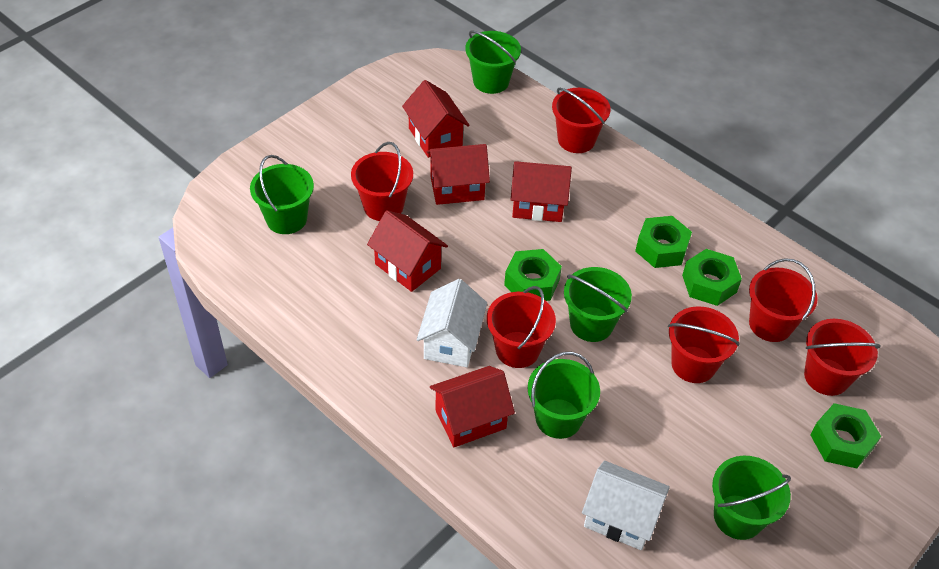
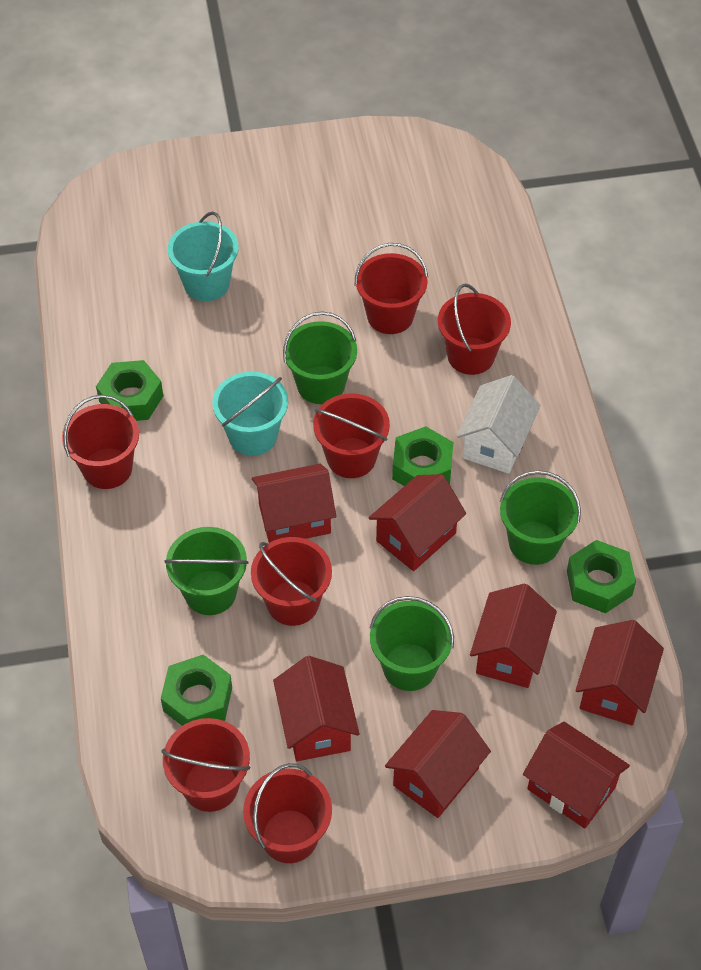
green bucket: [250,155,314,234] [465,30,521,94] [528,352,600,439] [564,267,632,342] [712,456,791,540] = 5 -> [164,527,248,615] [283,311,357,404] [370,596,454,691] [500,470,581,565] = 4
red bucket: [351,142,413,221] [487,286,556,368] [552,88,611,153] [668,306,740,383] [749,258,818,342] [804,319,881,396] = 6 -> [62,395,139,489] [161,718,250,812] [243,763,332,863] [251,537,332,626] [313,394,390,478] [354,243,428,334] [438,284,511,375] = 7
red house: [367,210,448,292] [402,80,470,158] [427,144,490,205] [430,366,515,447] [511,161,572,222] = 5 -> [252,464,336,543] [273,656,360,761] [369,474,466,571] [385,710,491,818] [470,583,557,688] [523,721,630,828] [575,620,664,725] = 7
turquoise bucket: none = 0 -> [168,212,239,301] [212,372,288,456] = 2
white house: [417,279,487,367] [582,461,670,550] = 2 -> [456,375,541,474] = 1

